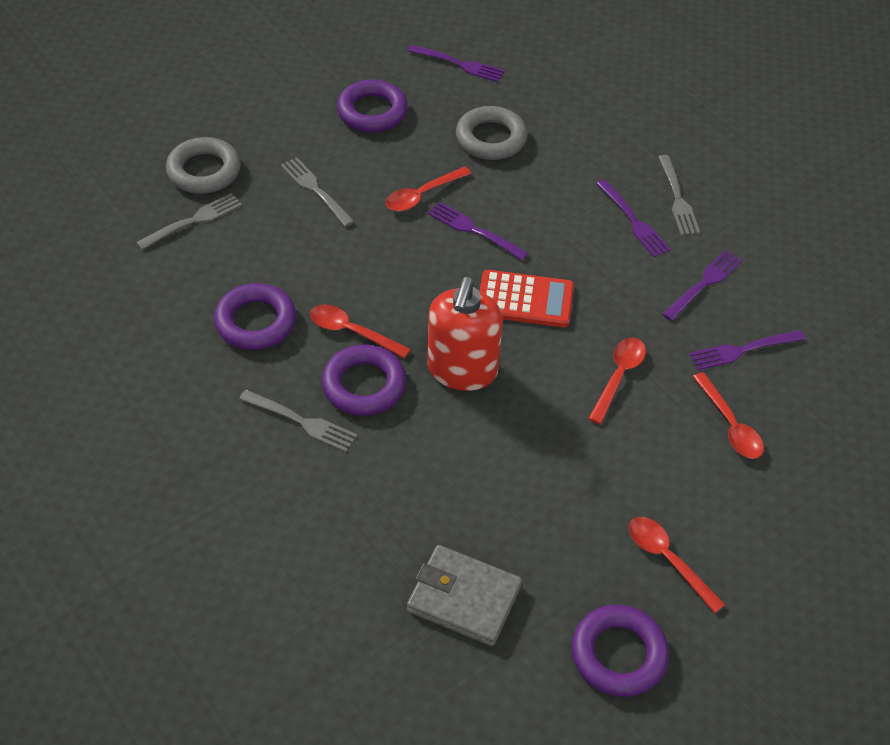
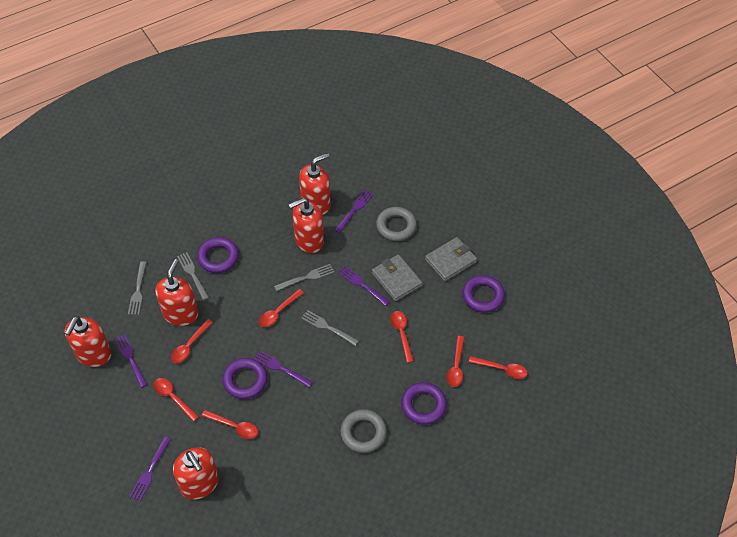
grey wallet: [407,545,522,646] = 1 -> [372,255,422,301] [425,237,477,281] = 2
red calculator: [480,270,574,327] = 1 -> none = 0
red soap dispenser: [427,277,503,391] = 1 -> [65,316,112,367] [155,259,198,326] [173,447,219,500] [289,198,324,253] [299,153,331,215] = 5
red spoon: [310,304,410,358] [386,167,472,211] [588,338,646,424] [629,517,725,613] [693,372,764,459] = 5 -> [153,378,199,421] [171,319,213,363] [202,410,258,439] [259,289,304,327] [391,311,414,363] [446,336,465,387] [469,356,528,379] = 7

